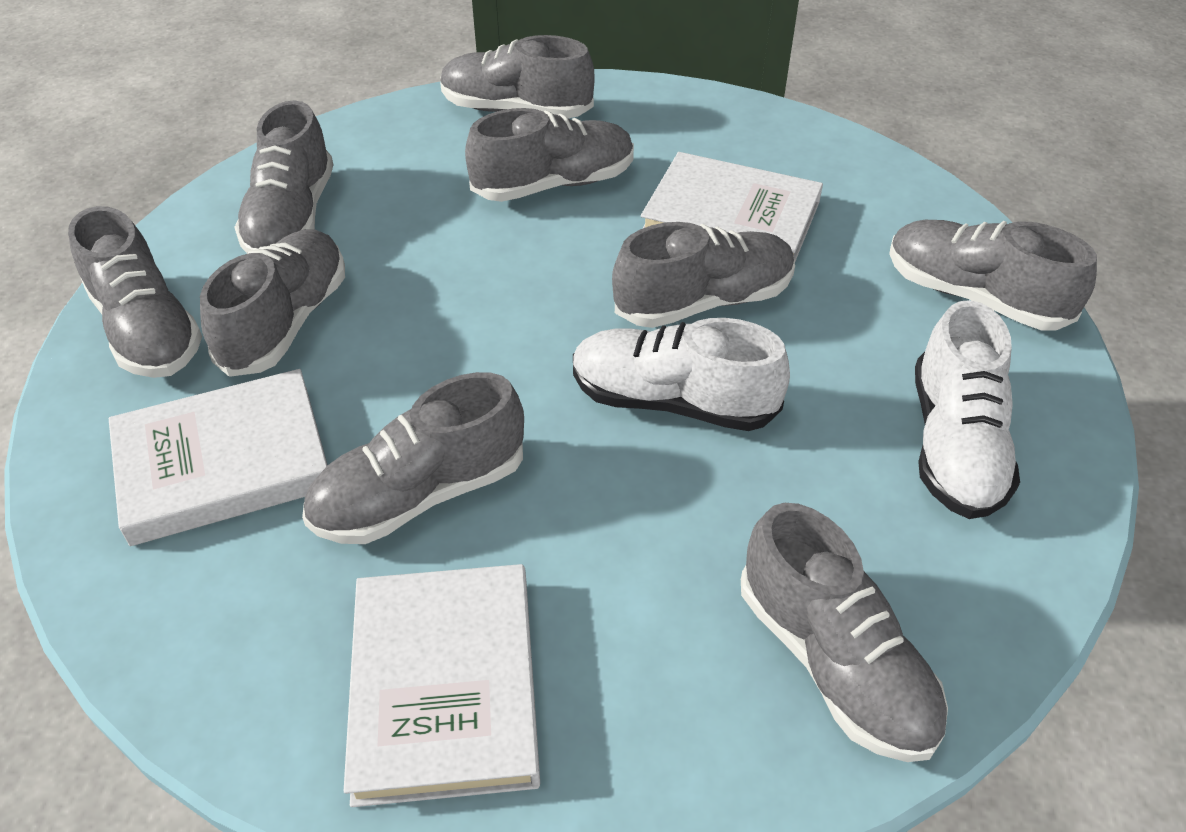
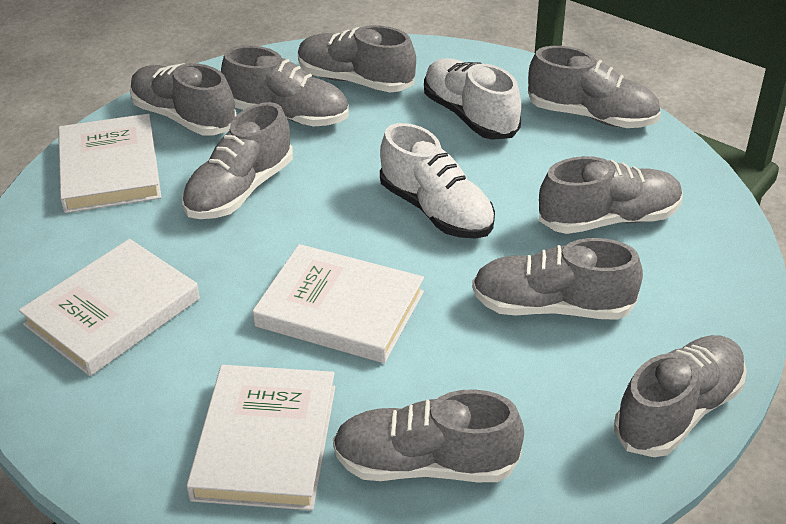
white book: [109,369,328,546] [344,564,540,807] [641,152,823,261] = 3 -> [19,239,200,376] [58,114,161,213] [186,365,335,511] [252,244,424,363] = 4

